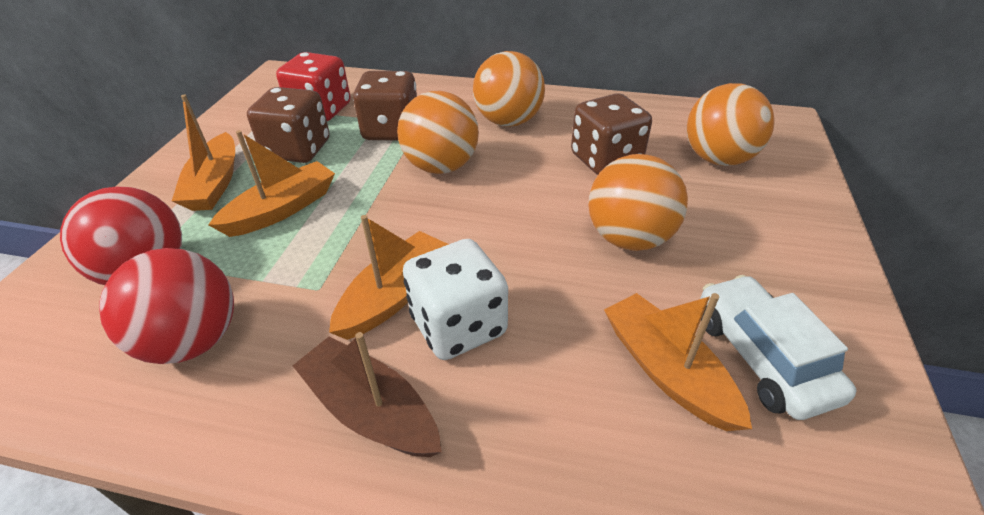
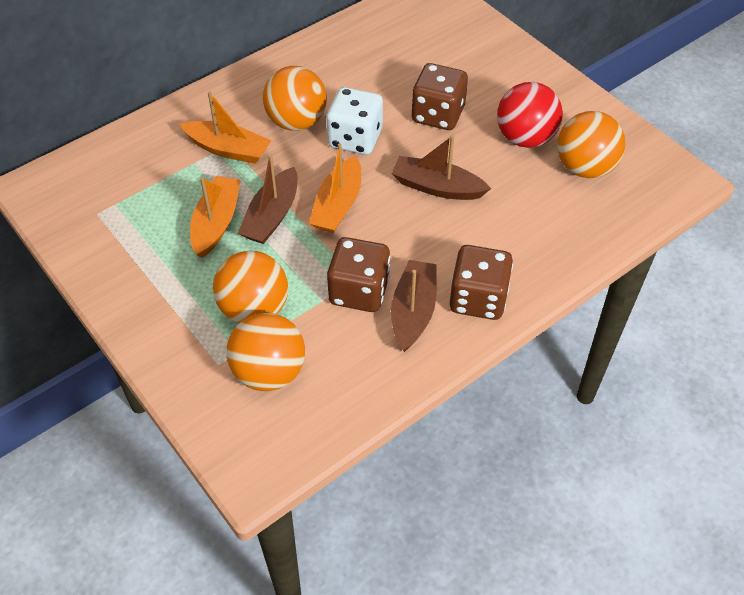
brown boat: [293,332,442,457] = 1 -> [238,154,298,244] [391,135,491,200] [391,260,437,352] = 3
orange boat: [172,94,235,211] [208,130,335,237] [329,215,449,340] [604,293,752,431] = 4 -> [180,92,271,164] [190,176,241,258] [309,143,361,233] = 3
red ball: [60,186,182,285] [99,248,234,364] = 2 -> [497,82,563,148] = 1
red dice: [276,52,351,121] = 1 -> none = 0
white car: [701,275,856,420] = 1 -> none = 0

